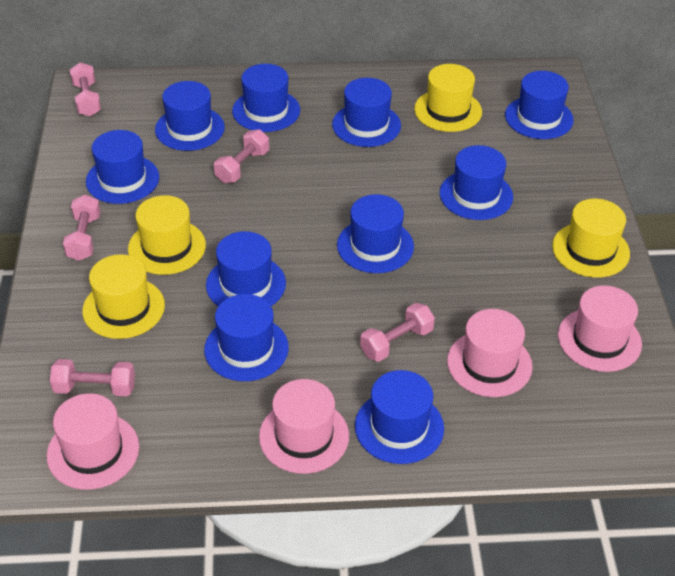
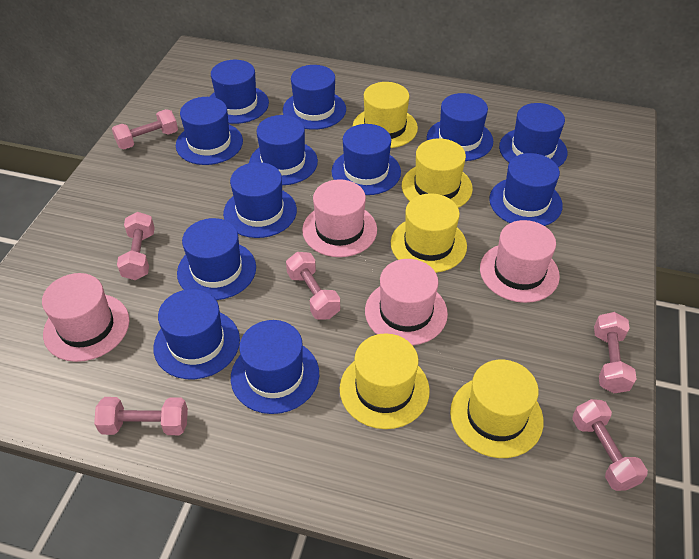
blue hat: [86,130,159,204] [155,81,225,151] [204,294,289,381] [206,231,286,306] [232,64,300,132] [332,78,401,147] [337,194,414,273] [355,370,444,464] [440,145,513,220] [505,71,574,139] = 10 -> [153,289,240,379] [176,97,243,165] [177,218,256,300] [209,60,269,124] [223,162,297,238] [231,320,319,414] [249,115,318,185] [283,65,346,130] [332,124,401,195] [427,93,493,161] [489,153,563,226] [499,103,567,167] = 12
pink dumbbell: [50,359,135,396] [63,195,101,261] [70,62,101,116] [214,129,269,183] [360,303,435,362] = 5 -> [94,397,188,435] [112,109,178,149] [117,212,155,280] [286,252,340,319] [572,399,648,491] [594,312,636,393] = 6
yellow hat: [82,254,165,339] [128,195,206,275] [414,64,482,132] [552,199,630,278] = 4 -> [340,333,430,429] [352,82,418,148] [391,193,467,273] [402,138,473,208] [450,360,544,458] = 5

